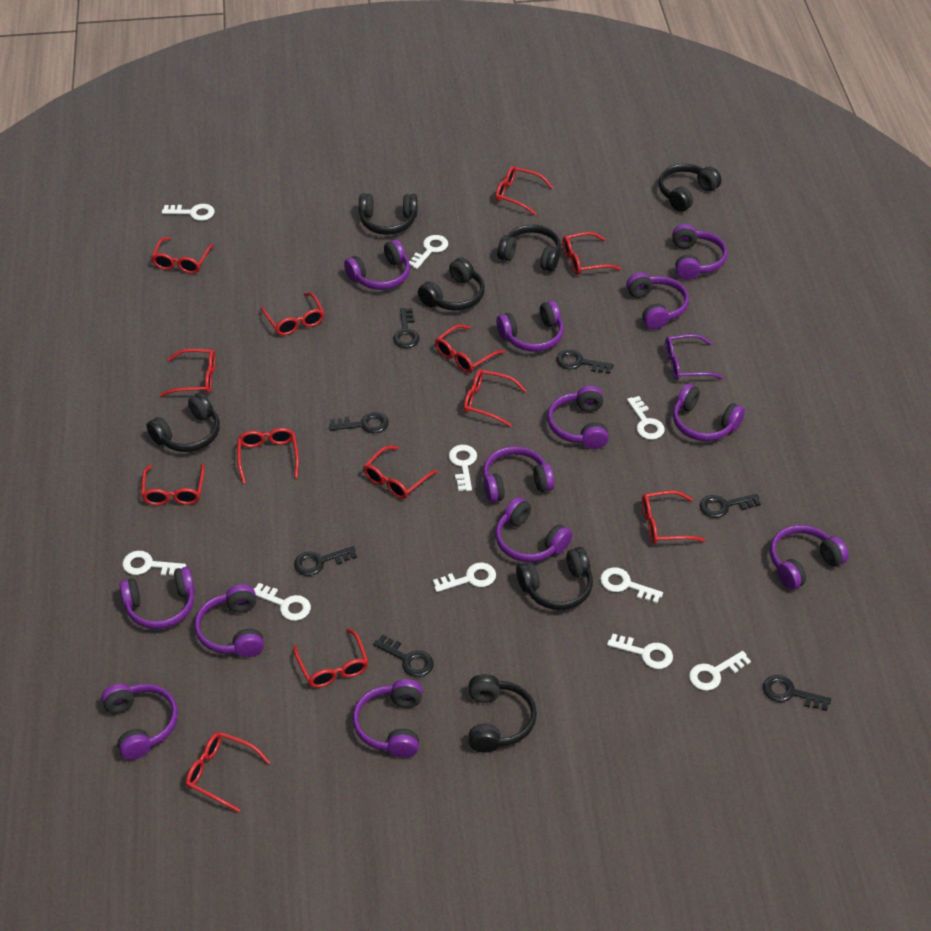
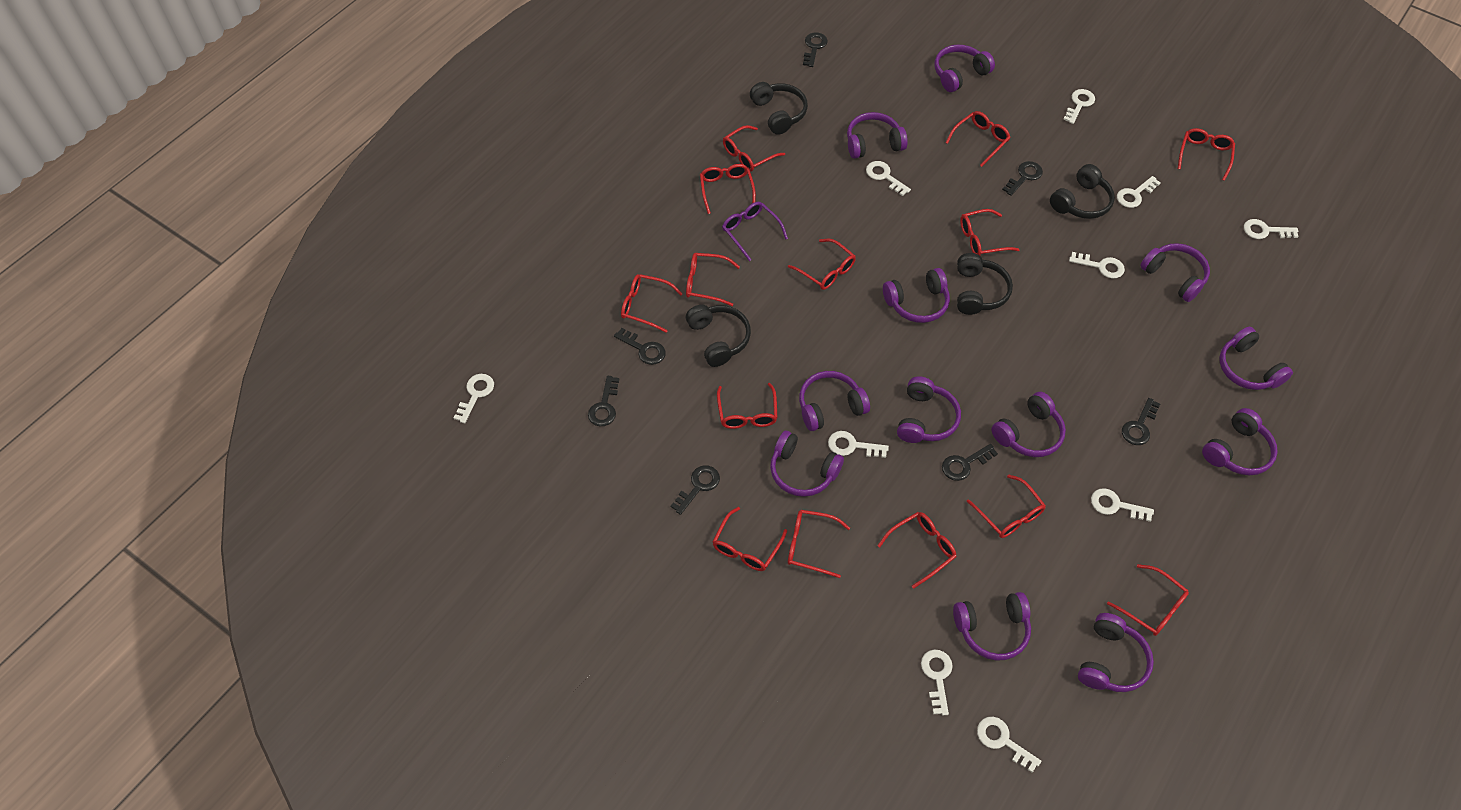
black headphones: [146,393,220,452] [359,193,417,235] [418,257,485,311] [469,674,537,753] [497,225,561,272] [516,547,593,610] [659,164,721,212] = 7 -> [686,304,751,367] [750,82,808,135] [957,253,1013,315] [1050,164,1115,219] = 4
purple headphones: [101,683,178,760] [119,567,195,629] [195,584,264,657] [344,240,410,290] [353,679,423,758] [483,446,555,502] [495,497,572,562] [496,300,564,352] [547,386,609,449] [626,272,689,329] [672,224,727,280] [673,384,745,441] [770,525,849,590] = 13 -> [770,431,844,497] [799,371,870,431] [847,112,908,159] [883,268,950,323] [897,376,961,443] [934,45,995,92] [953,592,1031,661] [991,392,1066,457] [1078,613,1154,692] [1140,243,1210,302] [1202,408,1278,475] [1219,327,1293,390] = 12
red glasses: [141,464,205,505] [151,237,214,274] [161,349,215,396] [186,732,270,812] [237,428,299,484] [260,292,324,335] [293,628,368,688] [363,446,438,499] [435,324,505,373] [463,369,526,427] [495,166,553,215] [562,232,621,275] [642,491,705,544] = 13 -> [621,274,683,333] [686,253,740,306] [700,164,756,214] [712,507,787,571] [717,383,778,429] [723,125,785,172] [788,239,856,290] [788,510,850,578] [877,512,957,589] [946,111,1011,167] [960,209,1020,255] [967,474,1046,538] [1107,564,1189,636] [1178,128,1235,181] = 14

